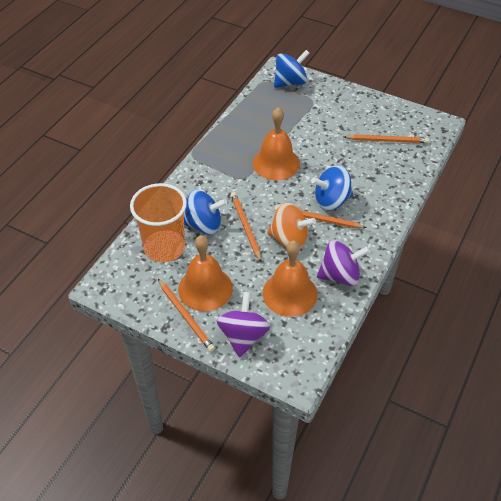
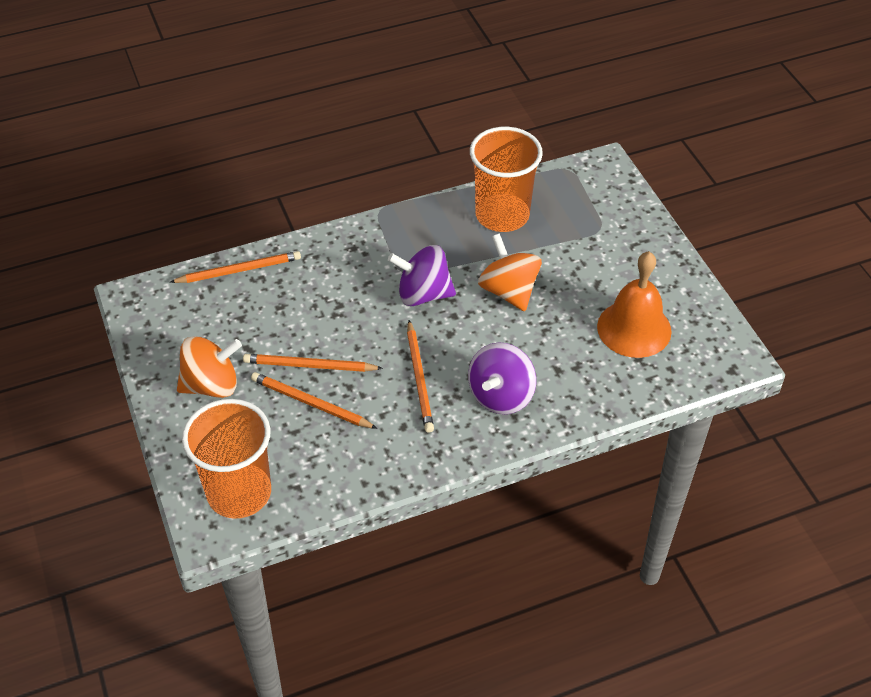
blue spinning top: [184,190,228,235] [274,50,310,88] [311,165,353,210] = 3 -> none = 0
orange bell: [178,235,233,311] [253,107,300,180] [263,241,317,317] = 3 -> [597,251,672,358] = 1
orange cup: [130,183,187,262] = 1 -> [182,399,271,519] [470,127,543,232] = 2
orange spinning top: [267,203,316,249] = 1 -> [177,336,242,398] [478,233,542,311] = 2

